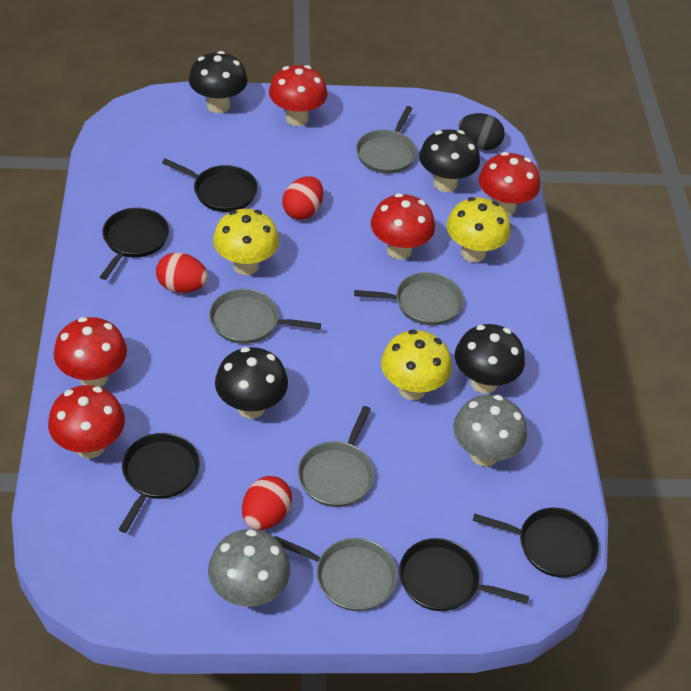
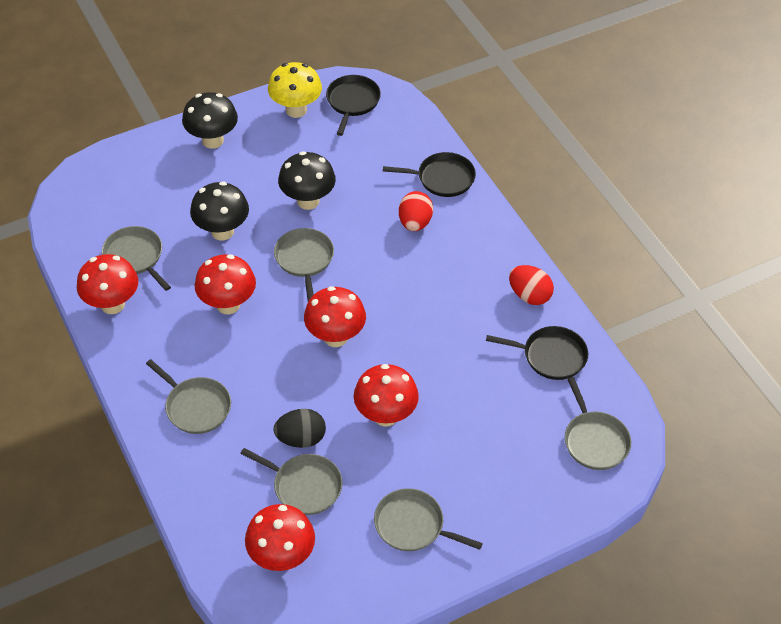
black mushroom: [189,51,248,113] [215,347,288,419] [419,129,480,192] [455,324,525,394] = 4 -> [182,92,238,149] [190,182,249,240] [278,151,336,210] = 3
black pan: [100,208,169,280] [118,433,200,533] [162,159,258,212] [399,538,529,611] [473,508,599,578] = 5 -> [326,75,381,136] [383,152,476,197] [486,326,588,380] = 3
grey mushroom: [208,529,290,607] [453,395,527,466] = 2 -> none = 0
grey pan: [209,289,321,344] [274,536,398,611] [298,406,374,507] [354,272,464,325] [356,106,417,174] = 5 -> [102,226,171,291] [146,359,231,434] [240,448,343,515] [274,228,334,302] [374,488,483,551] [565,377,631,470] = 6
red egg: [156,253,208,293] [242,476,292,530] [282,176,323,220] = 3 -> [399,191,433,231] [509,265,554,305] = 2
yellow mushroom: [213,209,279,275] [381,330,452,400] [446,197,511,262] = 3 -> [268,62,322,118] = 1

